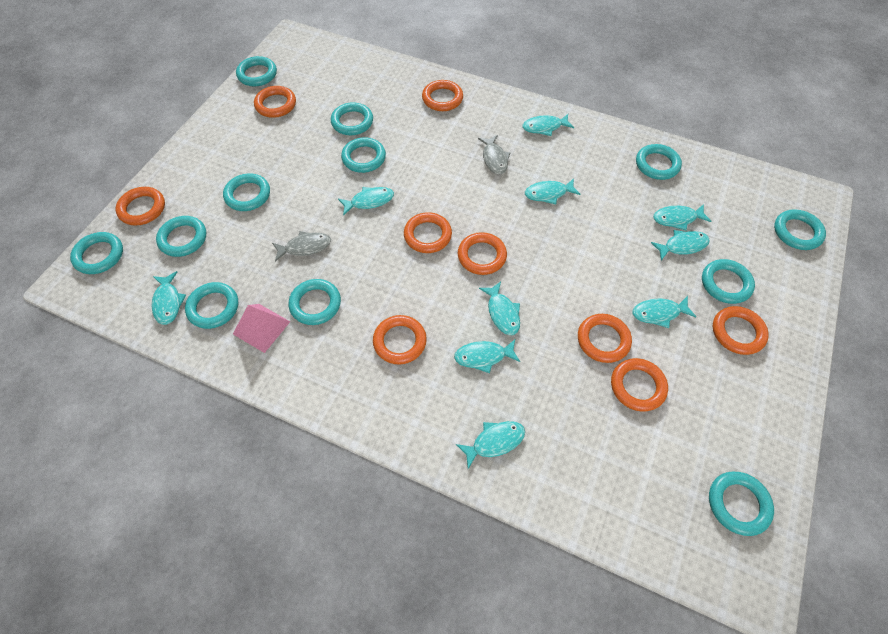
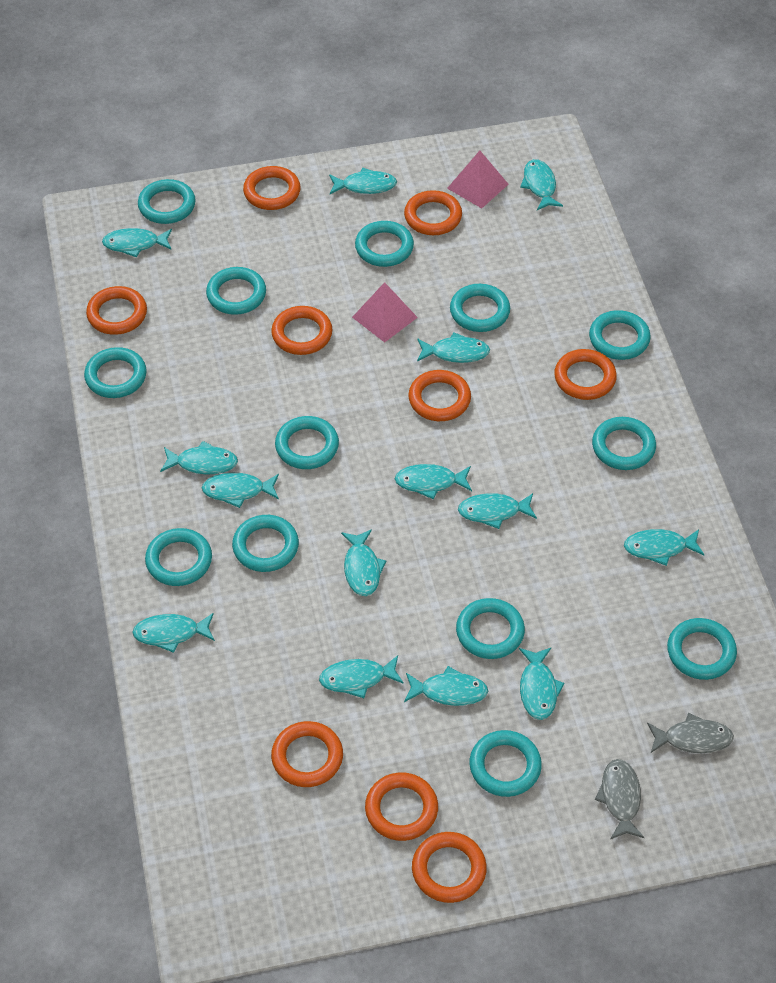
pink pyramid: [233,304,290,353] = 1 -> [352,282,418,342] [447,151,509,209] = 2
turquoise fish: [152,271,186,325] [338,187,394,216] [454,340,520,373] [456,421,525,469] [479,282,520,335] [522,114,574,136] [525,178,580,204] [632,296,696,328] [651,230,710,260] [653,204,711,230] = 10 -> [102,228,172,258] [132,613,215,653] [160,441,238,474] [202,473,279,508] [319,655,404,698] [329,168,397,194] [341,529,386,596] [395,464,472,499] [404,666,488,706] [417,332,490,363] [458,493,537,529] [519,648,565,720] [520,159,563,210] [624,529,705,566] = 14
turquoise ring: [70,232,123,274] [156,216,206,257] [185,282,238,329] [223,173,270,211] [236,56,277,86] [289,279,341,325] [331,102,373,135] [341,137,386,173] [636,144,682,180] [702,259,755,304] [709,471,774,536] [774,209,826,250] = 12 -> [84,347,147,398] [138,179,196,224] [145,528,212,586] [206,267,266,315] [232,515,299,572] [275,416,339,469] [355,221,414,267] [450,284,510,332] [456,598,525,659] [470,730,542,797] [589,310,651,360] [592,417,656,470] [667,618,737,680] = 13

